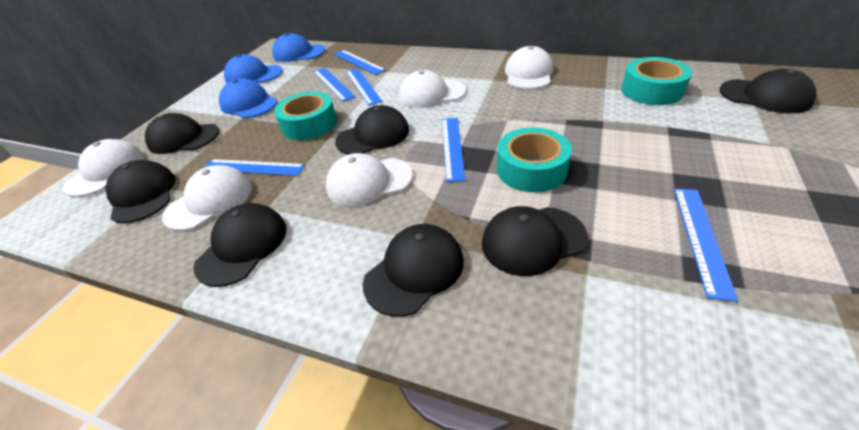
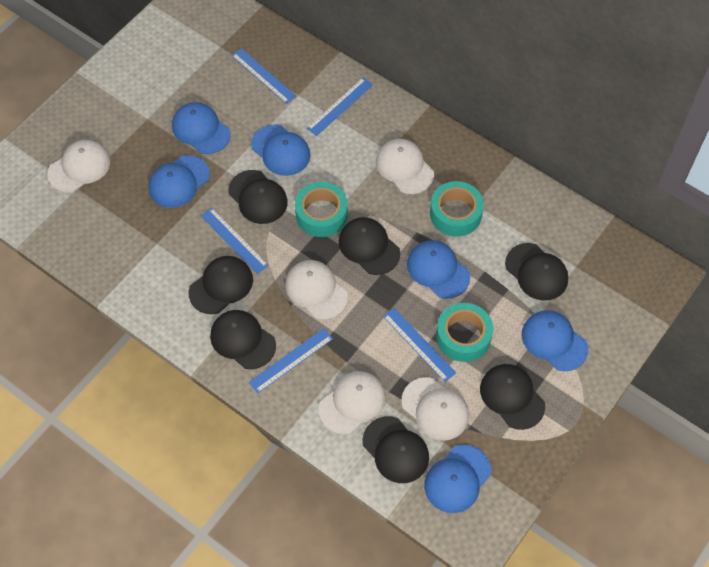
blue cap: [219,78,277,118] [224,54,282,83] [272,33,325,62] = 3 -> [149,155,210,208] [172,102,231,154] [251,125,310,176] [407,240,470,299] [424,445,491,513] [522,310,588,371] = 6
blue ruler: [204,159,305,176] [313,68,356,102] [334,50,386,75] [346,68,383,106] [442,118,466,182] [674,188,738,302] = 6 -> [201,208,269,274] [231,48,296,104] [249,328,333,393] [307,77,373,136] [383,308,456,382] = 5

